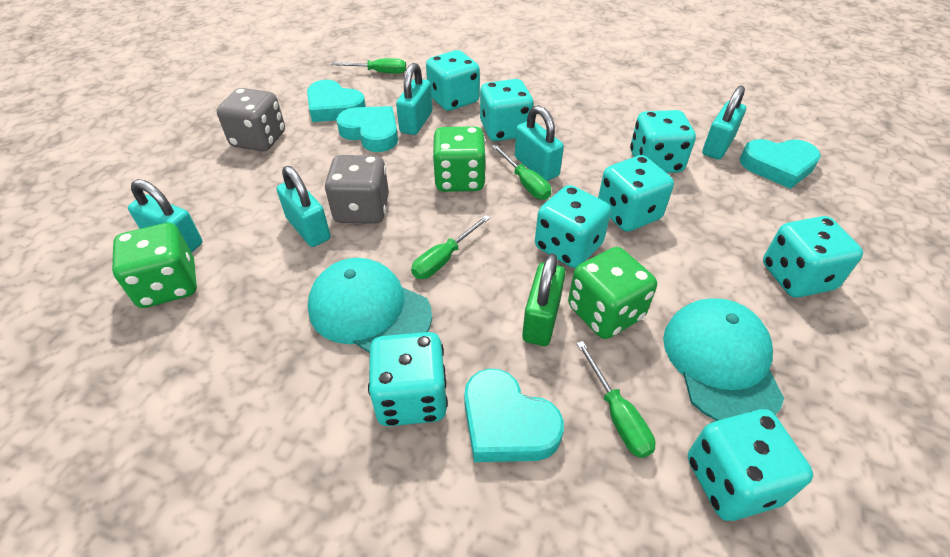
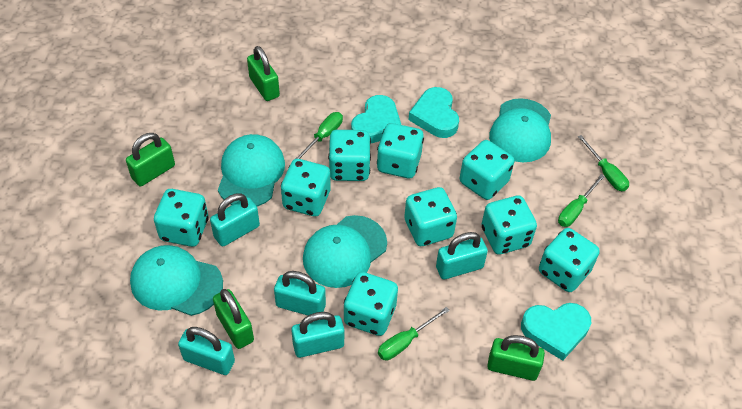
green dice: [112,223,197,308] [432,126,486,192] [568,247,657,339] = 3 -> none = 0
green padlock: [522,253,565,346] = 1 -> [126,133,175,186] [213,289,254,349] [247,46,280,101] [487,335,545,381] = 4
grey dice: [217,88,285,151] [325,155,389,224] = 2 -> none = 0
turquoise cap: [308,258,432,353] [663,298,784,421] = 2 -> [130,245,223,316] [218,134,285,207] [303,215,387,288] [489,98,551,162] = 4
turquoise dice: [368,332,448,426] [426,50,480,111] [480,79,534,141] [535,185,611,268] [598,155,674,232] [630,110,696,173] [688,409,813,521] [763,216,863,298] = 8 -> [154,189,208,247] [281,159,331,216] [328,130,371,181] [344,272,398,336] [377,123,424,178] [404,187,457,246] [460,140,514,200] [482,196,537,254] [539,228,600,292] = 9
turquoise heart: [307,80,366,122] [336,106,398,152] [464,369,564,462] [740,139,821,189] = 4 -> [351,95,401,143] [408,87,459,138] [521,303,591,361] = 3

